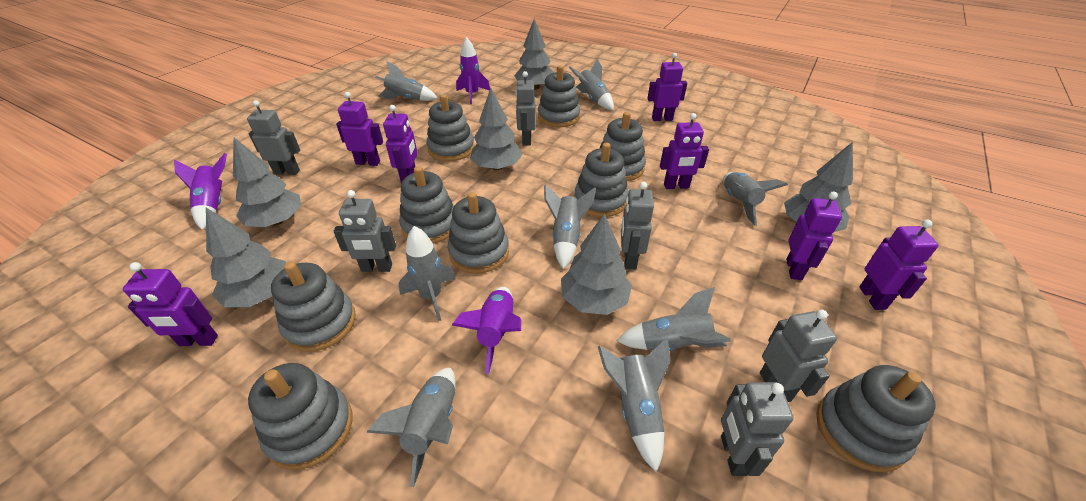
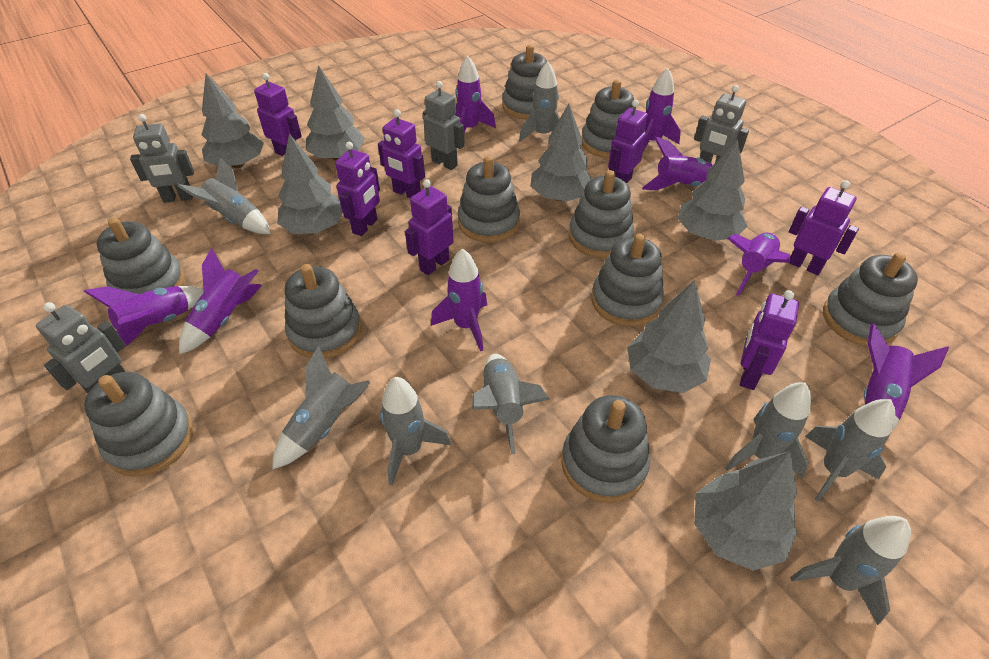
grey robot: [247,100,300,175] [333,190,396,272] [515,71,536,146] [621,182,654,269] [721,382,794,476] [760,309,837,402] = 6 -> [36,302,126,394] [130,114,194,203] [423,81,465,170] [694,85,749,163] = 4
grey stacking toy: [248,363,352,470] [271,262,356,352] [399,166,454,244] [427,94,474,161] [448,192,509,274] [538,65,580,127] [574,143,628,217] [600,112,646,181] [816,365,936,472] = 9 -> [84,372,193,477] [96,218,185,294] [285,264,362,359] [458,156,520,242] [502,45,547,120] [561,395,650,503] [569,170,634,258] [581,79,634,158] [591,234,664,327] [823,252,918,346] = 10
grey tree: [206,208,286,307] [233,138,301,227] [470,88,523,170] [514,19,554,90] [561,213,632,315] [784,142,853,232] = 6 -> [201,73,264,168] [278,134,343,234] [306,65,365,160] [531,104,591,201] [627,280,711,393] [678,139,747,241] [694,451,797,571] = 7
purple rocket: [174,153,227,230] [452,287,522,374] [456,37,490,104] = 3 -> [84,286,204,346] [179,248,262,354] [431,248,487,351] [455,56,496,133] [642,136,713,190] [643,68,681,151] [727,233,790,296] [864,323,949,431] = 8

